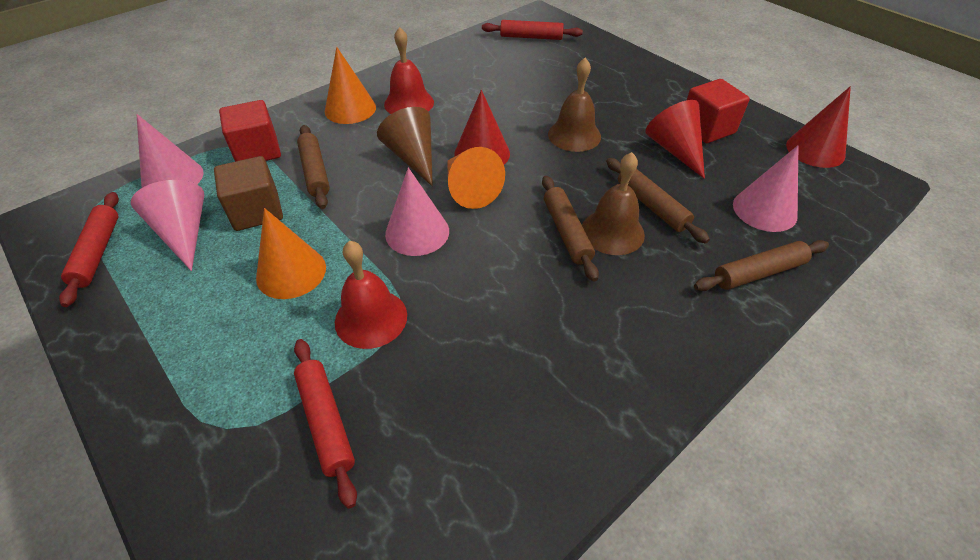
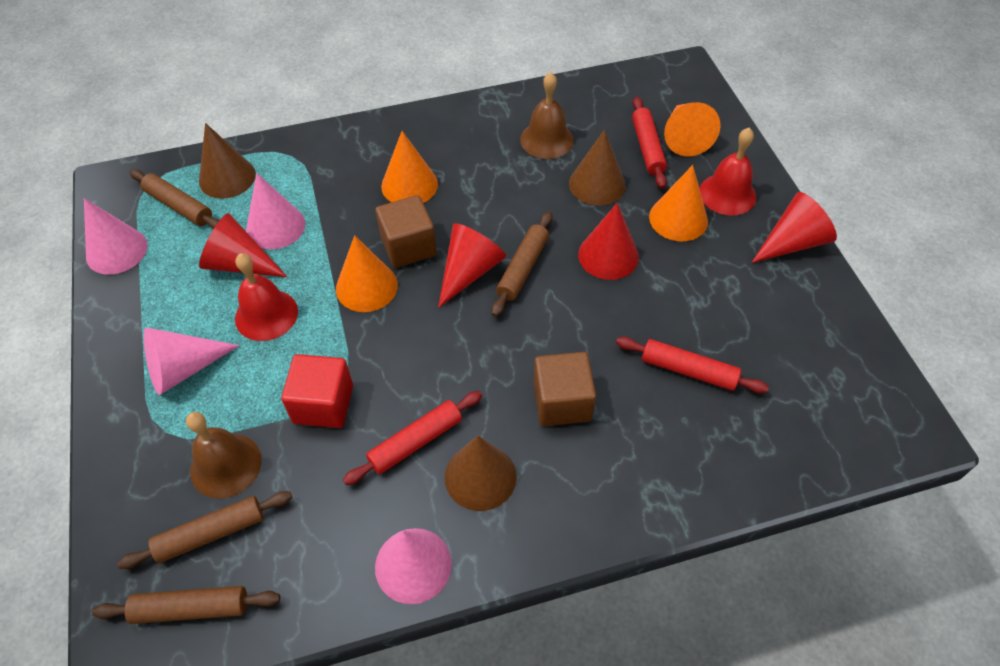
brown cone: [377,107,433,186] = 1 -> [199,123,256,199] [445,435,517,511] [569,130,626,206] = 3
brown cube: [214,156,283,231] = 1 -> [375,195,437,268] [533,352,596,426] = 2
orange cone: [256,208,326,299] [325,47,376,124] [447,147,505,209] = 3 -> [336,235,398,312] [381,131,438,203] [649,165,708,241] [664,102,721,157] = 4
red cone: [454,90,510,164] [645,100,705,179] [786,86,851,168] = 3 -> [199,213,287,277] [438,223,506,308] [578,203,639,280] [751,192,837,263] = 4
red cube: [219,100,281,162] [687,79,750,143] = 2 -> [281,354,353,428] = 1

